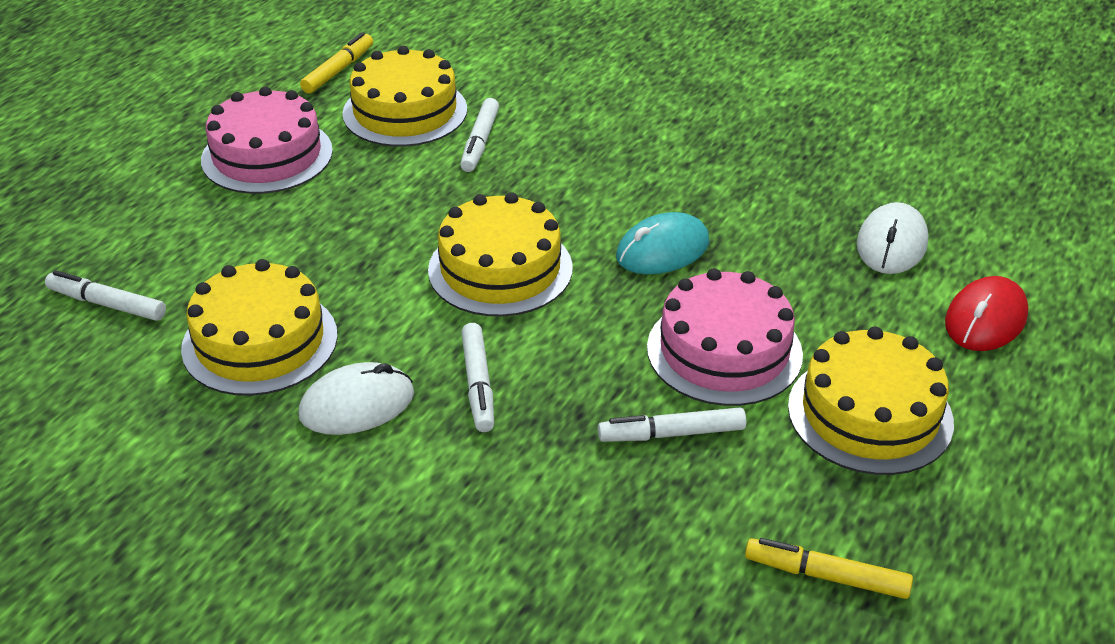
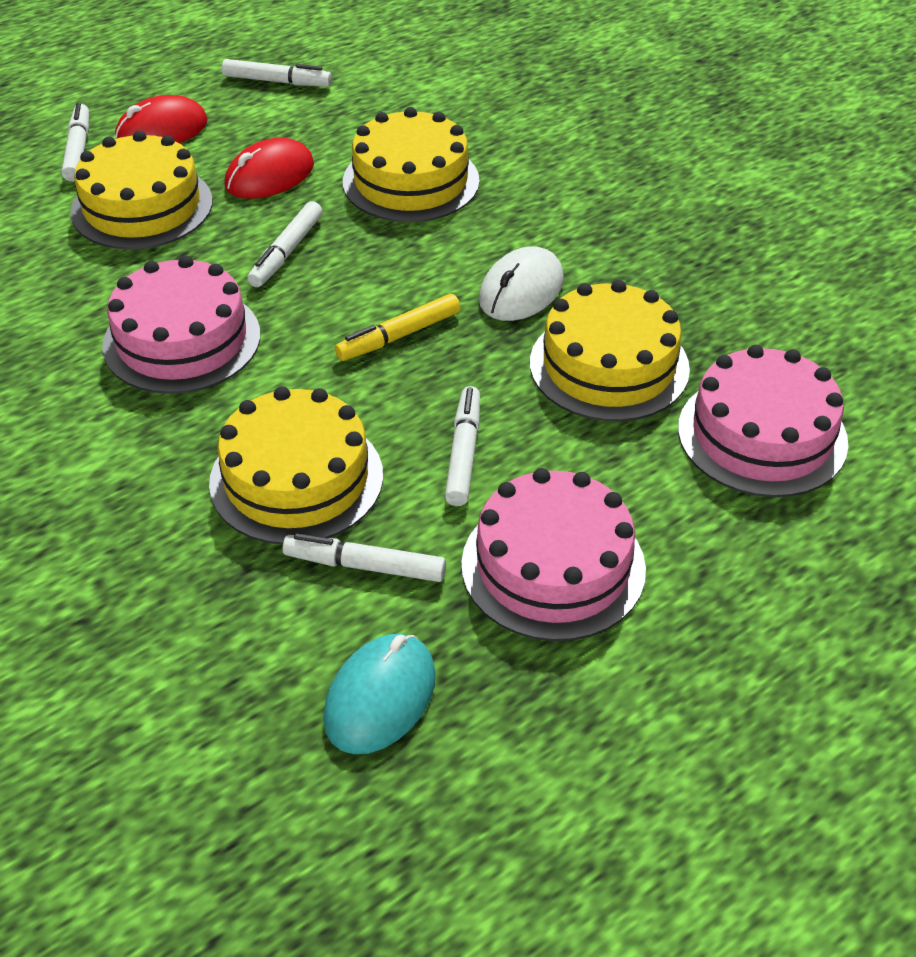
pink cake: [201,86,333,194] [647,268,803,406] = 2 -> [102,256,260,394] [461,468,646,641] [678,345,848,497] = 3
red mouse: [945,276,1028,351] = 1 -> [115,95,208,143] [224,138,314,199] = 2
white marker: [45,270,166,321] [460,98,499,172] [461,323,494,432] [598,407,747,442] = 4 -> [62,103,89,182] [222,59,332,87] [247,201,323,287] [282,533,446,582] [445,386,480,506] = 5
white mouse: [298,362,414,435] [857,202,928,274] = 2 -> [479,246,564,321] = 1
yellow marker: [300,32,373,94] [745,538,913,599] = 2 -> [335,294,460,361] = 1

